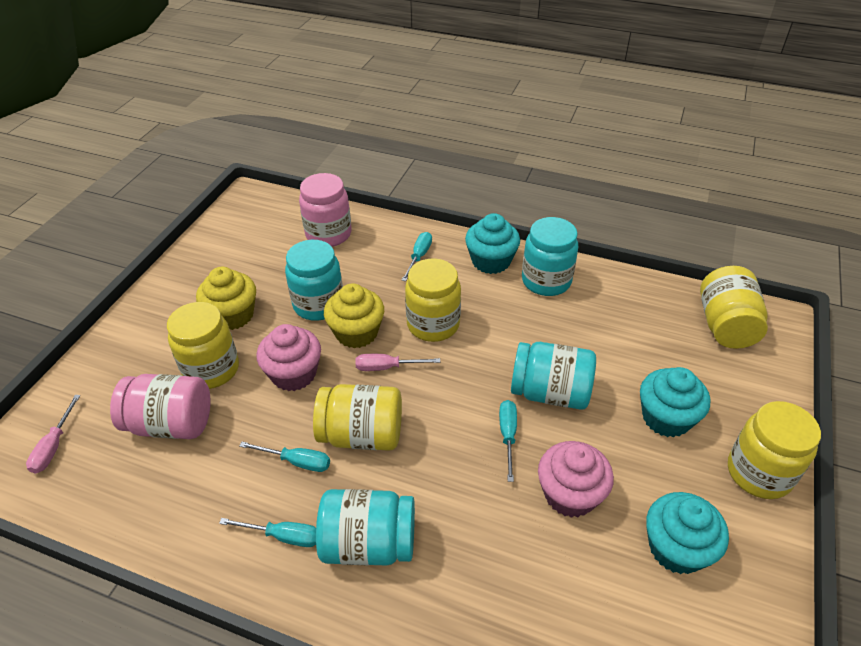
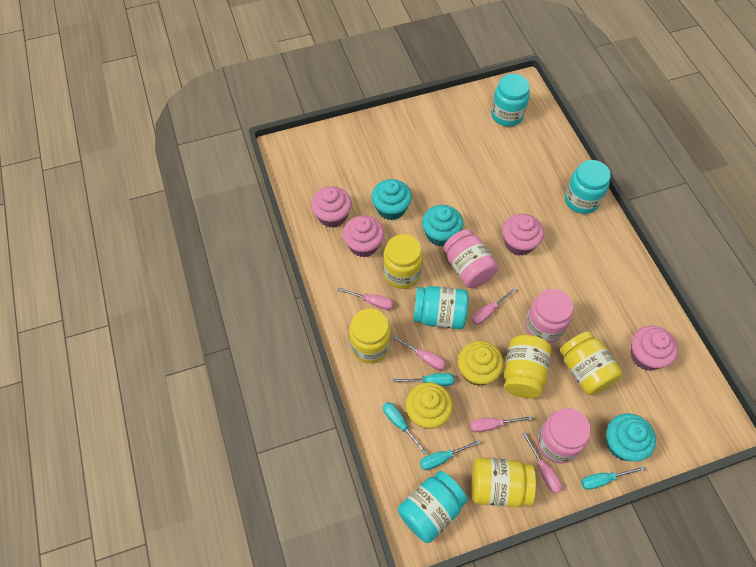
pink cupcake: [256,324,321,391] [538,441,614,518] = 2 -> [311,186,352,228] [343,215,384,257] [502,214,544,256] [631,326,678,370] = 4
pink jar: [110,374,210,439] [299,173,351,247] = 2 -> [444,229,499,288] [525,289,573,344] [537,408,591,463] = 3
pink screwdriver: [26,395,81,474] [355,354,440,371] = 2 -> [337,287,394,310] [392,335,446,370] [470,416,533,432] [472,287,517,325] [522,432,562,494] = 5

